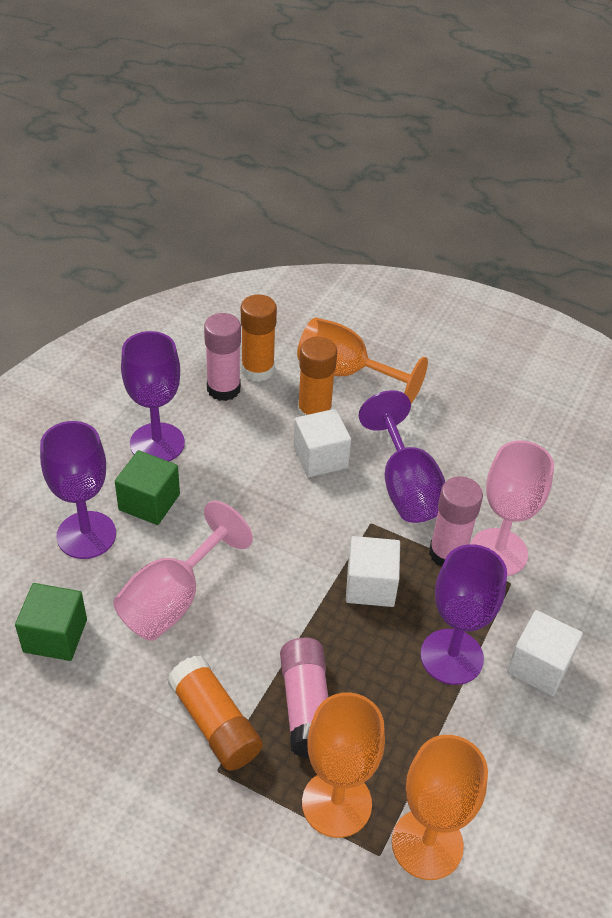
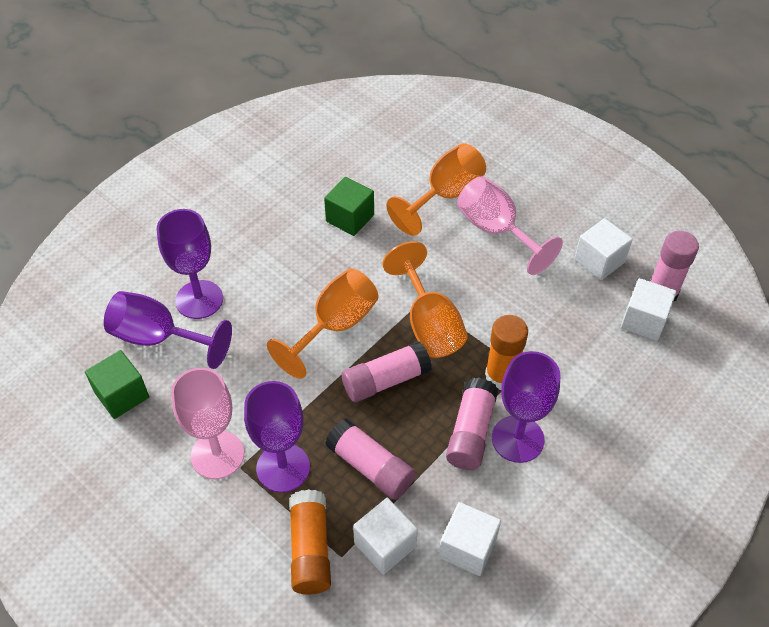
orange glue stick: [167,655,263,771] [241,294,277,382] [297,337,337,417] = 3 -> [289,489,331,594] [485,315,528,390] = 2
pink glue stick: [204,313,241,401] [280,638,328,758] [429,476,483,567] = 3 -> [325,418,416,500] [342,341,432,402] [446,378,498,470] [650,231,699,302] = 4
white cube: [294,409,351,477] [346,536,400,607] [507,610,583,696] = 3 -> [353,498,418,575] [439,502,501,576] [574,218,633,280] [621,278,677,341] = 4

